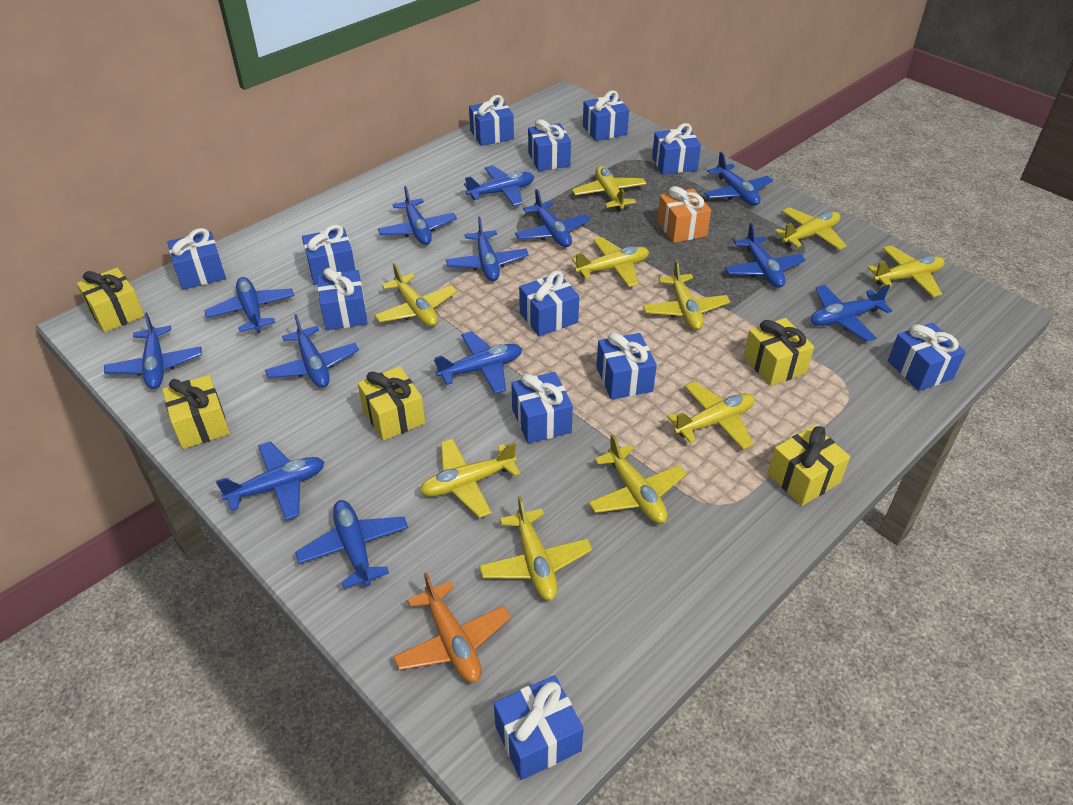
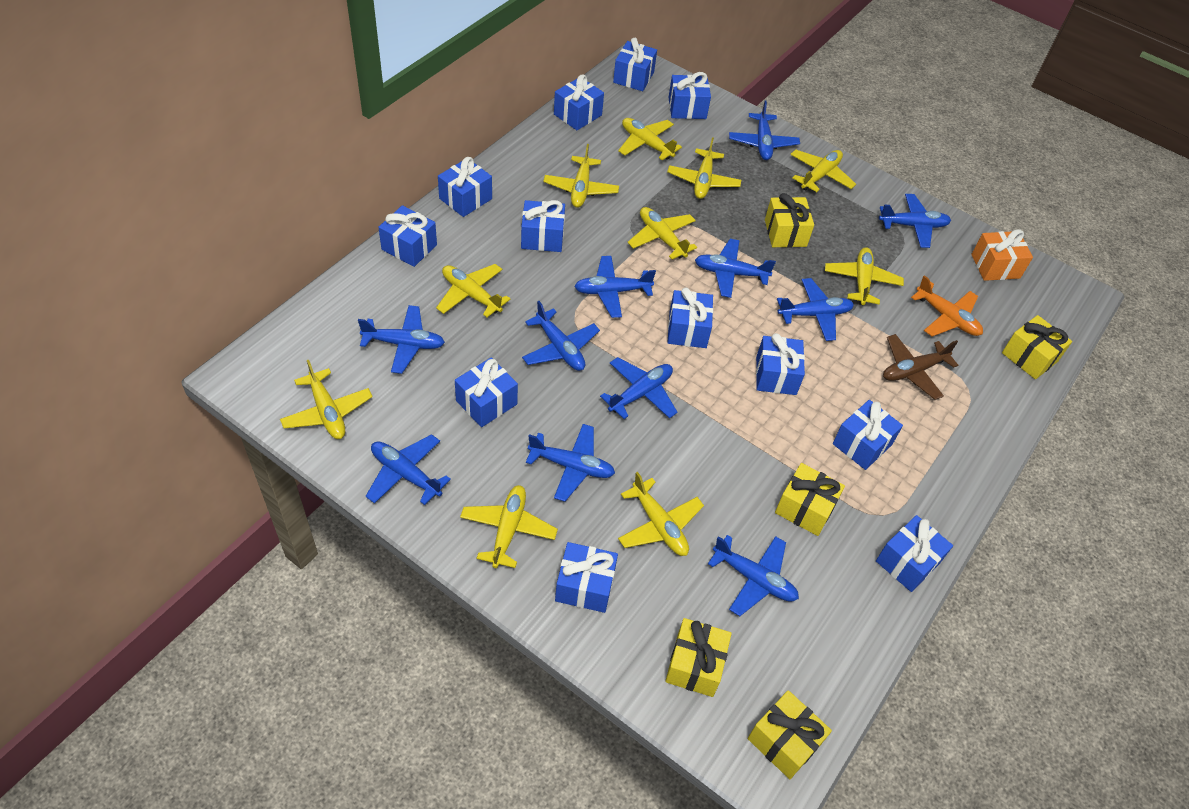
blue plane: [104,312,202,389] [204,277,294,333] [216,441,324,520] [265,314,359,388] [295,500,408,589] [378,186,457,245] [434,331,522,394] [446,216,529,281] [464,165,534,206] [515,189,591,247] [704,152,773,206] [725,223,806,288] [811,284,892,342] = 13 -> [358,305,445,374] [366,434,451,505] [522,301,600,371] [526,424,615,502] [574,256,656,318] [600,357,678,419] [695,239,776,298] [708,535,799,616] [729,100,800,160] [777,278,854,341] [879,194,951,248] = 11
brown plane: none = 0 -> [883,334,958,400] = 1

